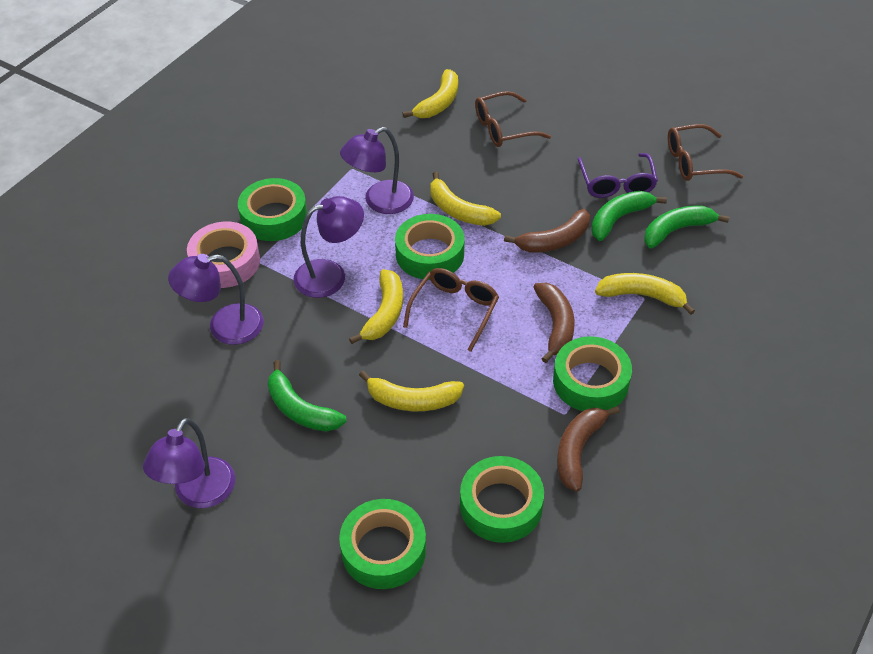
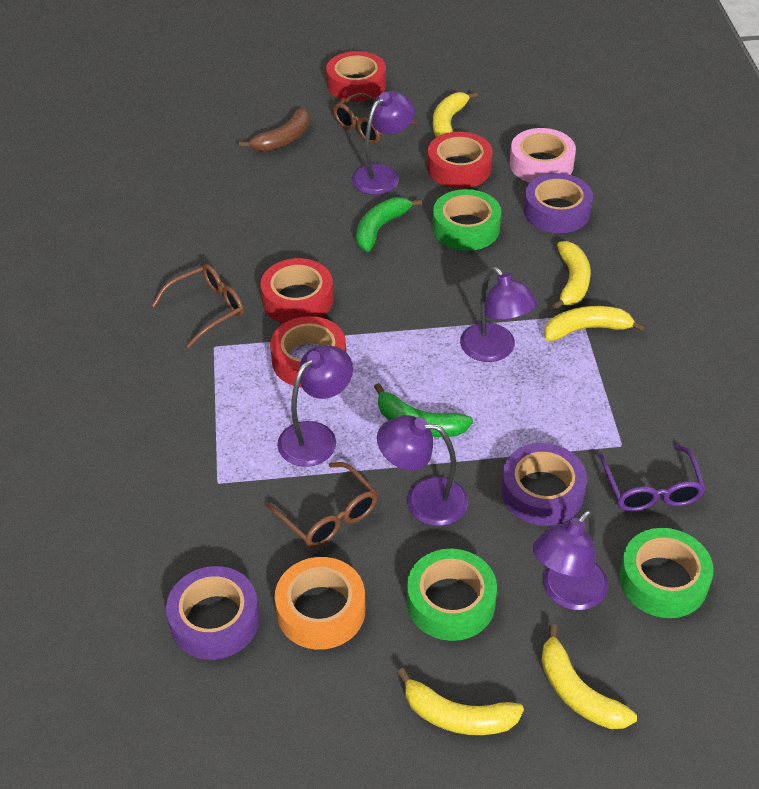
brown banana: [504,209,590,253] [534,283,575,363] [557,406,620,492] = 3 -> [239,108,310,152] = 1
green banana: [268,360,347,431] [591,191,667,241] [644,206,729,248] = 3 -> [356,197,422,252] [374,383,473,437] = 2
green tape: [238,178,307,241] [339,499,426,589] [395,214,465,280] [460,456,544,543] [553,336,632,411] = 5 -> [407,549,497,641] [433,189,501,251] [619,528,714,618] = 3
orange tape: none = 0 -> [275,557,365,650] = 1
purple lamp: [143,418,235,508] [168,254,264,345] [293,196,364,298] [340,127,414,214] = 4 -> [277,345,353,467] [352,91,415,195] [377,415,468,526] [460,267,538,362] [533,510,608,610] = 5
purple tape: none = 0 -> [166,566,260,660] [501,443,587,526] [524,173,593,233] = 3
red tape: none = 0 -> [260,258,333,323] [270,316,346,387] [326,51,386,102] [427,132,493,189] = 4

